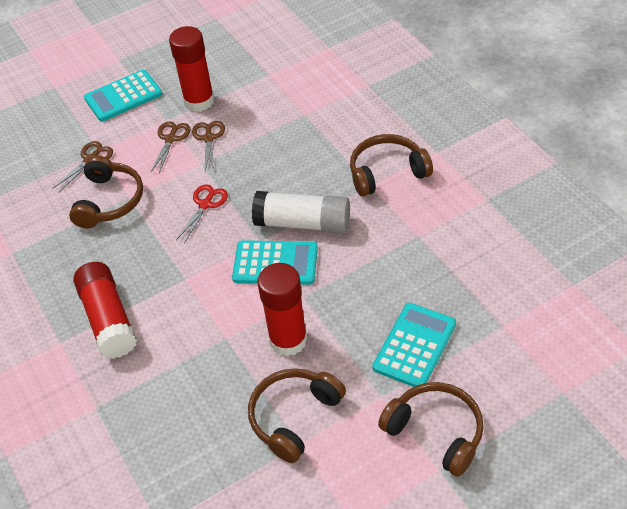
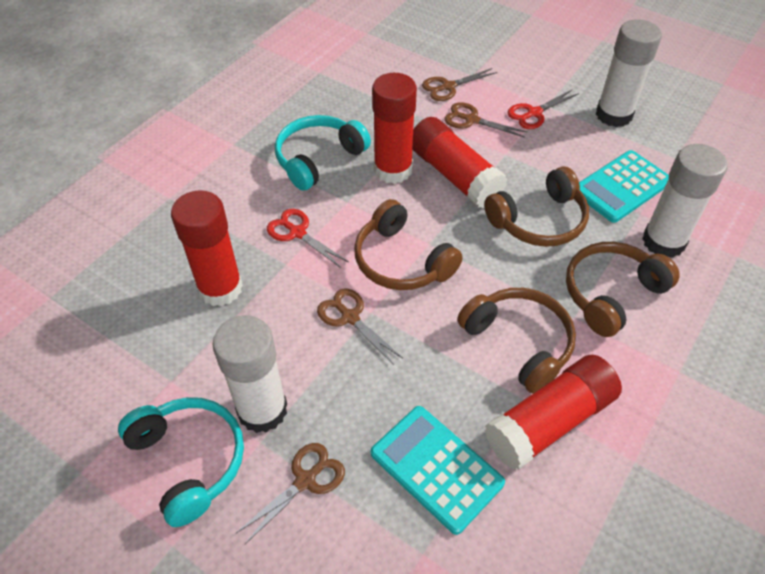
brown scissors: [52,141,113,192] [151,121,191,173] [192,121,225,172] = 3 -> [235,443,345,544] [317,289,402,365] [422,68,497,101] [444,102,528,138] = 4
red glue stick: [73,262,137,359] [169,26,215,112] [257,263,308,356] = 3 -> [171,190,243,306] [372,73,417,184] [412,117,508,209] [484,355,622,470] = 4
red scissors: [176,185,228,243] = 1 -> [267,209,348,268] [508,90,579,129] = 2
turquoise calculator: [84,70,162,122] [232,240,318,285] [372,303,456,387] = 3 -> [371,406,505,535] [579,150,669,223] = 2
turquoise headphones: none = 0 -> [118,397,244,527] [275,115,371,191] = 2
white glue stick: [252,191,350,233] = 1 -> [213,315,287,433] [596,19,662,127] [642,144,728,258] = 3

